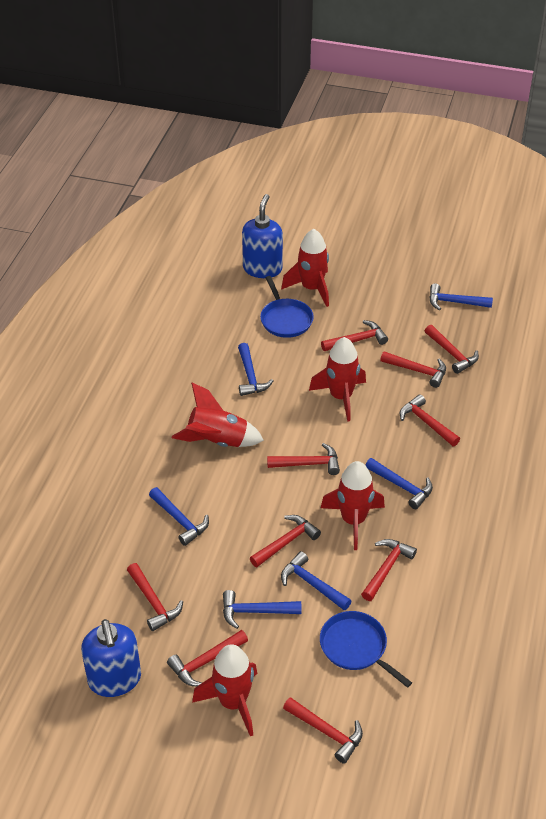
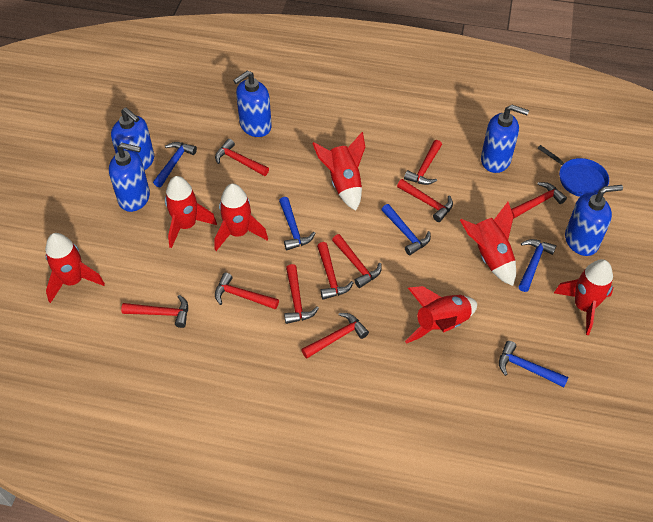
blue hammer: [149,487,209,546] [223,590,301,629] [238,343,274,396] [281,551,352,610] [365,458,433,509] [429,284,493,310] = 6 -> [153,142,197,188] [279,197,315,250] [381,204,431,255] [499,341,568,387] [518,239,556,292] = 5
blue pan: [260,276,314,338] [320,611,412,688] = 2 -> [538,145,609,197] = 1
blue soap dispenser: [81,619,141,697] [242,194,283,278] = 2 -> [109,143,150,212] [111,108,154,170] [233,70,272,137] [481,105,529,173] [565,185,623,256] = 5
red rocket: [172,383,264,447] [192,644,257,737] [281,229,329,307] [309,337,366,422] [321,461,385,550] = 5 -> [45,233,105,303] [165,176,217,248] [215,184,268,251] [312,132,365,211] [405,286,477,343] [460,202,516,286] [554,259,613,335] = 7

